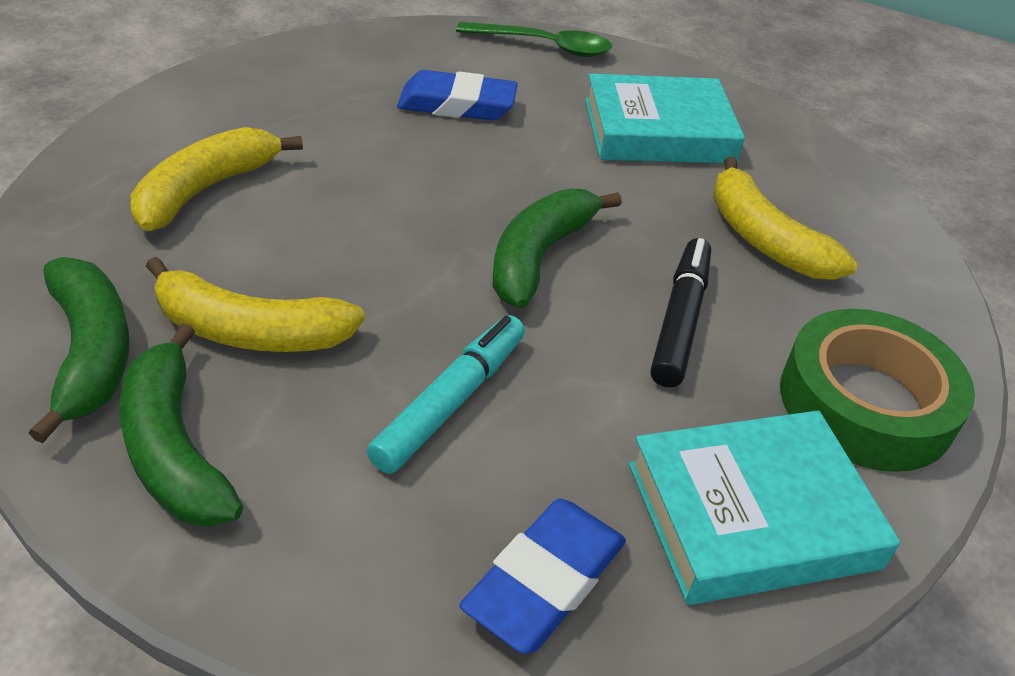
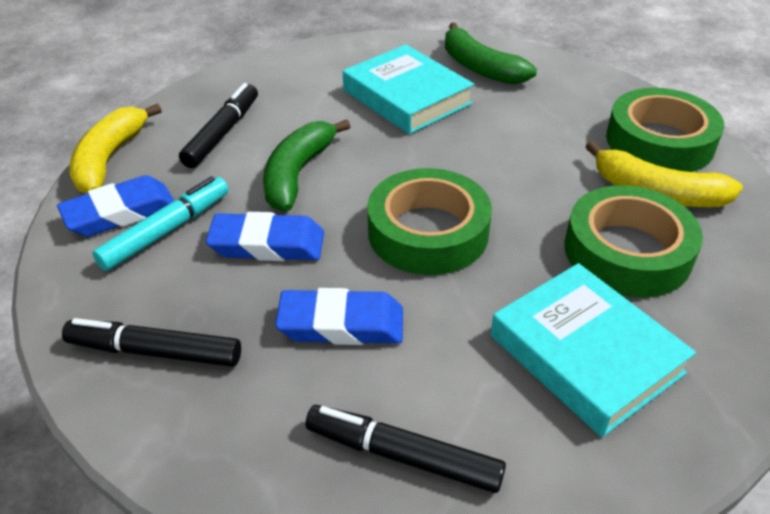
black marker: [651,238,711,388] = 1 -> [62,318,241,367] [179,83,258,168] [306,405,506,493] = 3
blue eraser: [397,70,518,120] [460,498,626,654] = 2 -> [57,175,174,237] [206,212,324,261] [275,288,403,345] = 3
green banana: [29,257,129,443] [119,323,243,527] [493,188,622,308] = 3 -> [263,119,351,211] [445,23,537,84] = 2
green spoon: [456,22,612,57] = 1 -> none = 0
green tape: [780,309,975,472] = 1 -> [367,168,492,275] [565,185,703,297] [606,88,724,172] = 3
yellow banana: [131,127,303,231] [146,257,365,352] [713,156,858,280] = 3 -> [69,104,162,194] [585,141,743,207] = 2

